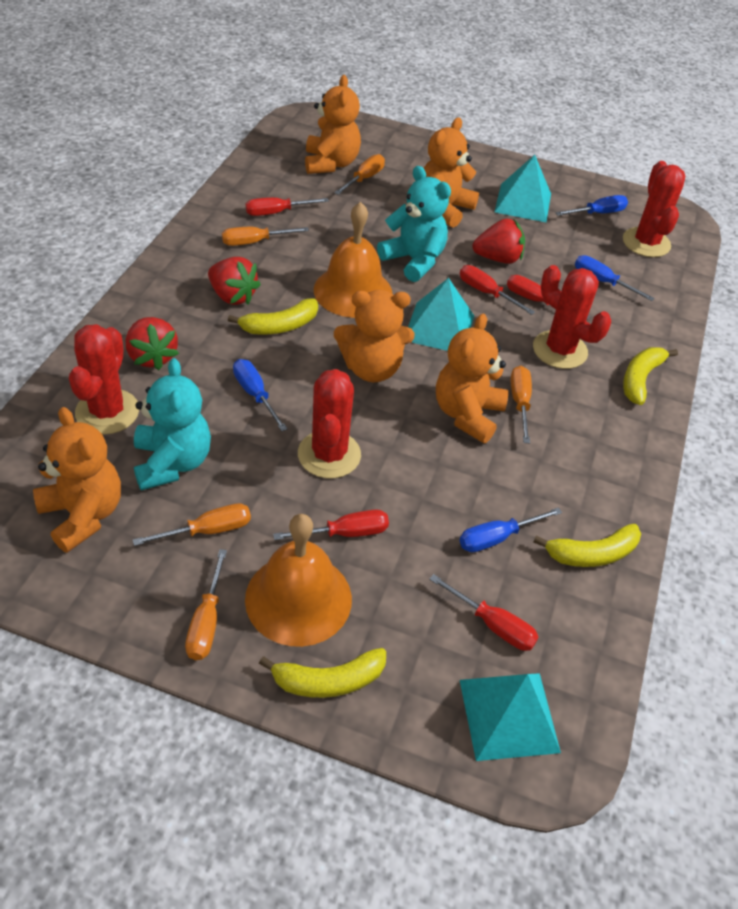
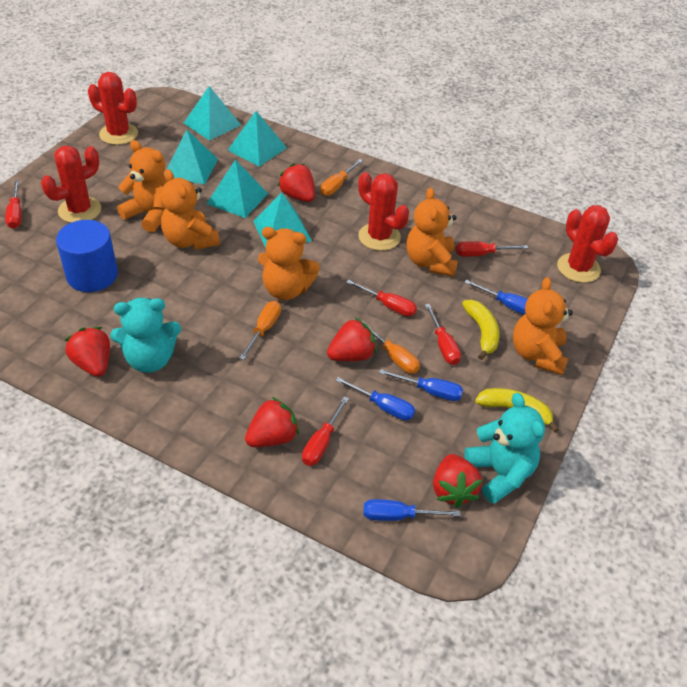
blue cylinder: none = 0 -> [56,220,118,292] = 1
orange bell: [245,514,352,647] [314,202,392,318] = 2 -> none = 0
orange screwdriver: [133,503,251,546] [185,549,227,660] [222,227,309,246] [334,154,385,195] [511,366,532,443] = 5 -> [240,301,281,360] [320,159,363,196] [362,321,420,373] = 3
red strawberry: [126,317,179,370] [208,257,261,305] [472,218,525,264] = 3 -> [65,327,110,377] [245,397,299,447] [278,163,315,202] [327,317,377,361] [433,454,482,508] = 5
turquoise pyramid: [408,278,474,351] [460,673,561,761] [495,155,551,222] = 3 -> [167,129,218,185] [184,86,241,141] [206,160,268,218] [228,111,287,167] [253,192,312,248] = 5
yellow banana: [228,298,318,335] [259,648,386,698] [533,524,641,567] [623,347,678,405] = 4 -> [462,300,499,360] [475,388,559,432] = 2

